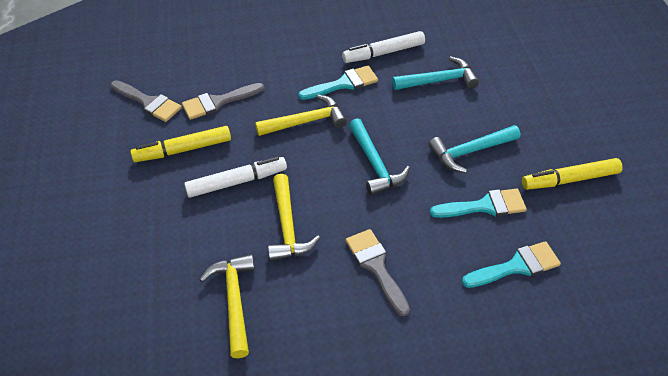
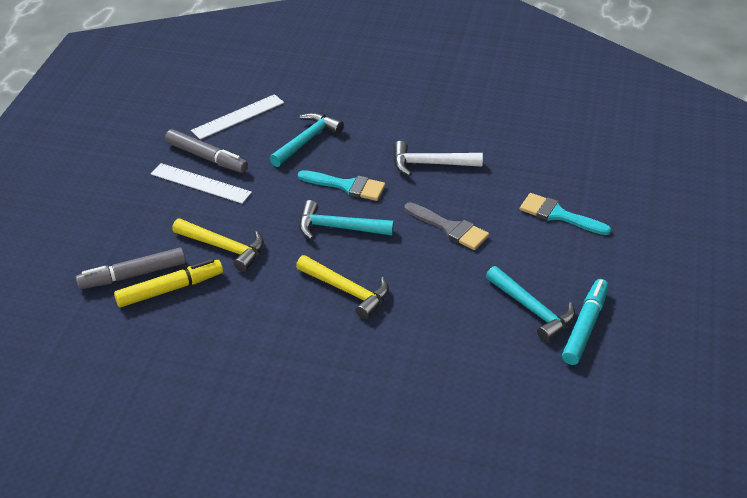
grey brush: [111,80,182,122] [182,83,264,120] [346,229,410,316] = 3 -> [405,202,489,250] = 1
grey marker: none = 0 -> [76,248,186,289] [165,129,248,173] = 2
turquoise brush: [298,66,378,100] [430,189,527,218] [462,241,561,288] = 3 -> [298,170,386,201] [520,193,611,235] = 2
turquoise marker: none = 0 -> [562,279,609,365] = 1
white hammer: none = 0 -> [394,141,483,176] = 1
white marker: [184,157,287,198] [342,31,425,63] = 2 -> none = 0
white ruler: none = 0 -> [151,163,252,204] [191,94,284,140] = 2
yellow hammer: [199,254,255,358] [255,94,347,136] [268,174,320,261] = 3 -> [172,218,264,272] [296,255,389,319] = 2
yellow marker: [131,126,231,162] [522,158,623,190] = 2 -> [114,259,223,307] = 1

